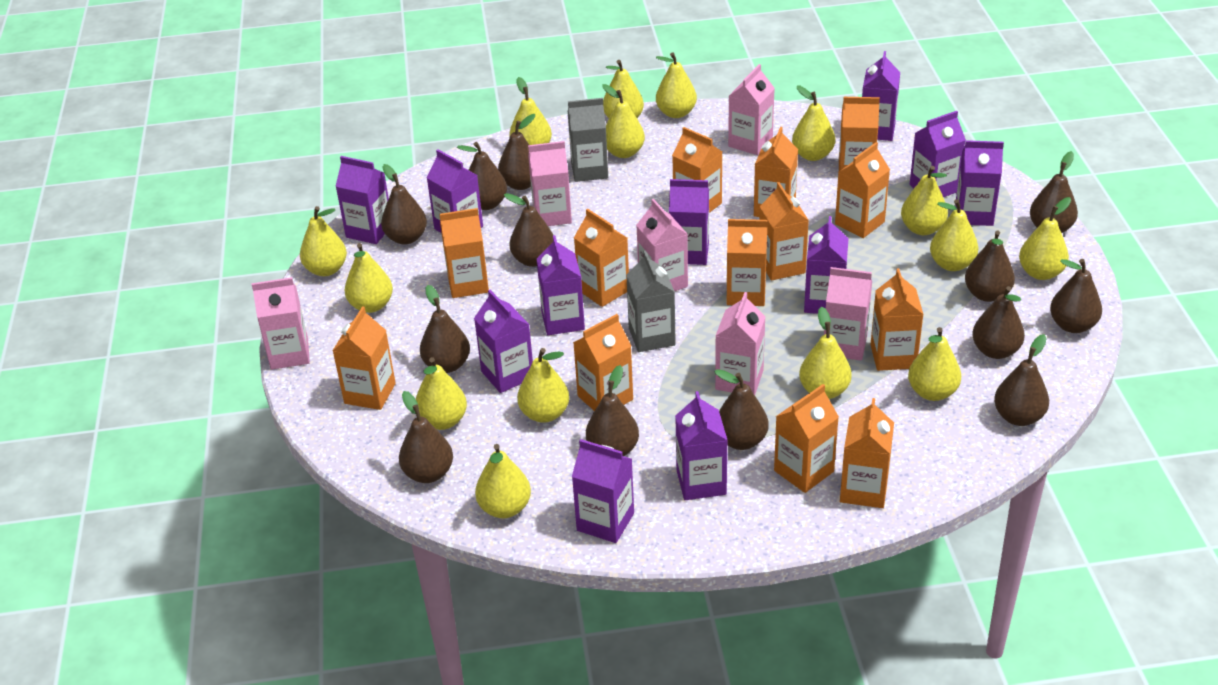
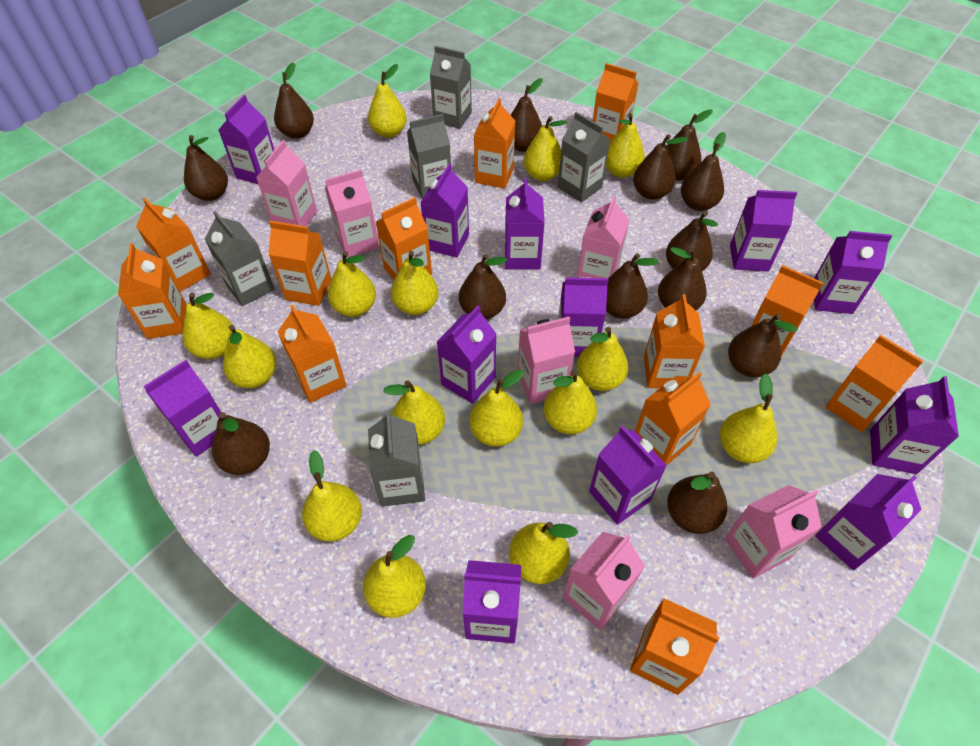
grey carton: [568,98,608,182] [626,251,676,352] = 2 -> [205,211,274,306] [368,410,425,507] [407,114,451,199] [430,46,472,129] [558,112,610,202] = 5
orange carton: [333,306,396,410] [439,208,489,298] [573,314,633,411] [574,209,629,307] [672,127,722,213] [727,219,768,306] [754,127,798,217] [760,182,809,281] [774,384,839,493] [835,142,890,238] [839,97,880,171] [840,398,894,508] [870,268,924,371] = 13 -> [118,243,187,339] [136,198,211,292] [268,221,332,306] [278,304,347,403] [376,197,432,280] [474,98,515,189] [593,63,638,142] [630,598,720,695] [635,372,711,465] [644,294,705,388] [751,265,823,356] [826,335,923,432] = 12
purple carton: [336,156,389,244] [426,149,483,233] [474,290,533,393] [537,235,585,335] [572,439,634,543] [669,179,709,265] [675,391,728,500] [804,216,849,314] [862,51,900,141] [910,111,966,197] [955,140,1004,226] = 11 -> [143,360,221,457] [218,95,274,184] [420,164,469,258] [437,306,496,404] [463,560,521,643] [505,178,545,270] [558,277,609,357] [589,426,667,525] [730,190,797,271] [814,231,892,314] [815,474,922,570] [870,376,959,474] = 12

